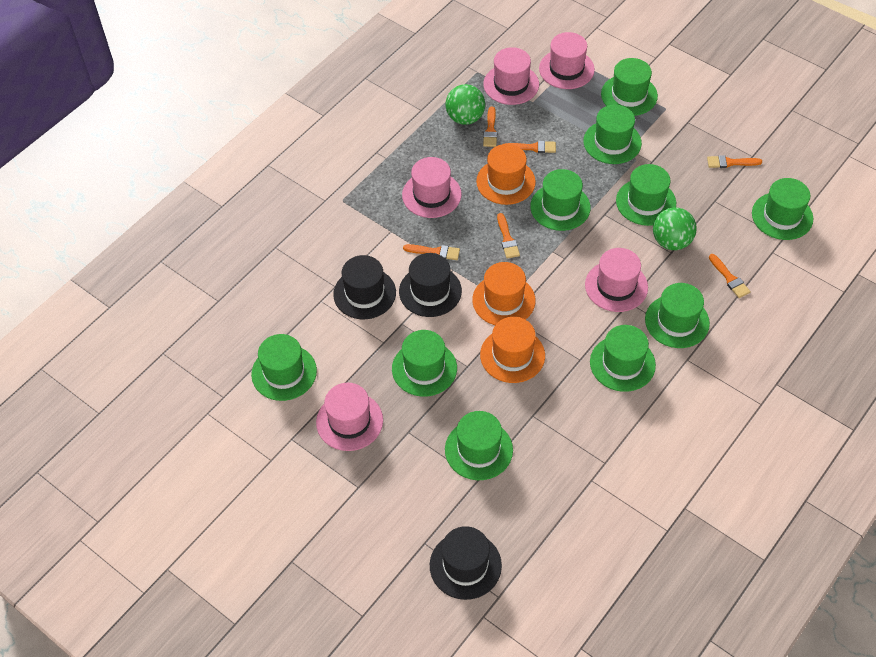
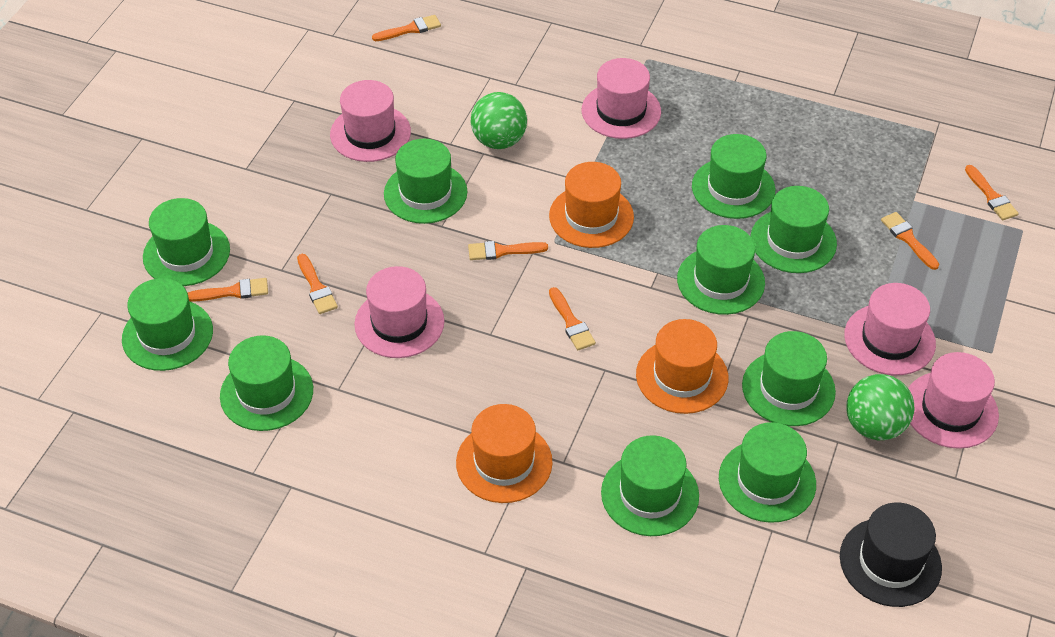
black hat: [333,255,396,319] [399,253,462,317] [430,526,502,600] = 3 -> [840,503,942,607] = 1
orange brush: [403,244,460,260] [483,107,497,147] [497,213,520,258] [505,141,556,153] [707,155,762,168] [709,254,751,298] = 6 -> [188,278,268,302] [297,254,338,314] [372,15,441,41] [468,241,548,260] [549,287,596,350] [881,212,939,270] [965,165,1019,220] = 7

